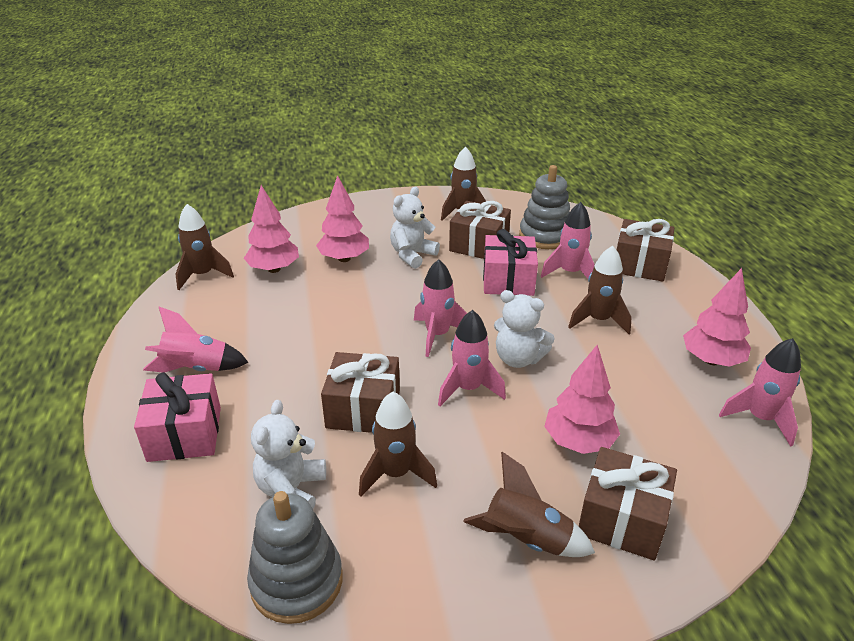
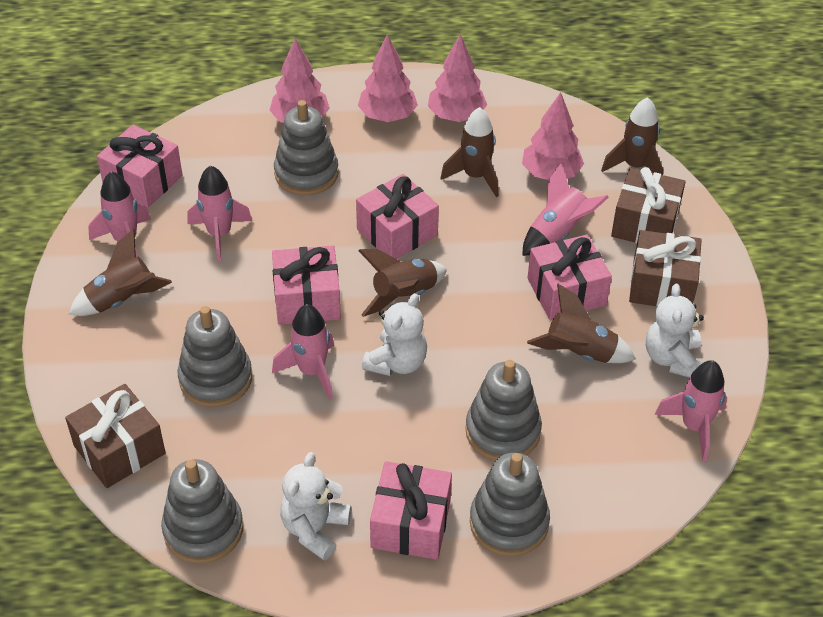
brown gift: [321,352,400,433] [449,201,511,259] [578,447,677,561] [617,219,674,282] = 4 -> [65,384,166,488] [611,167,686,243] [629,230,702,307] = 3
grey stacking toy: [247,491,343,624] [519,165,570,249] = 2 -> [161,459,243,564] [177,306,252,407] [274,100,339,196] [465,360,542,461] [470,453,550,557] = 5
pink gift: [134,372,221,462] [483,229,538,296] = 2 -> [97,125,182,208] [272,246,341,325] [356,174,439,259] [370,461,452,560] [527,235,612,320] = 5

